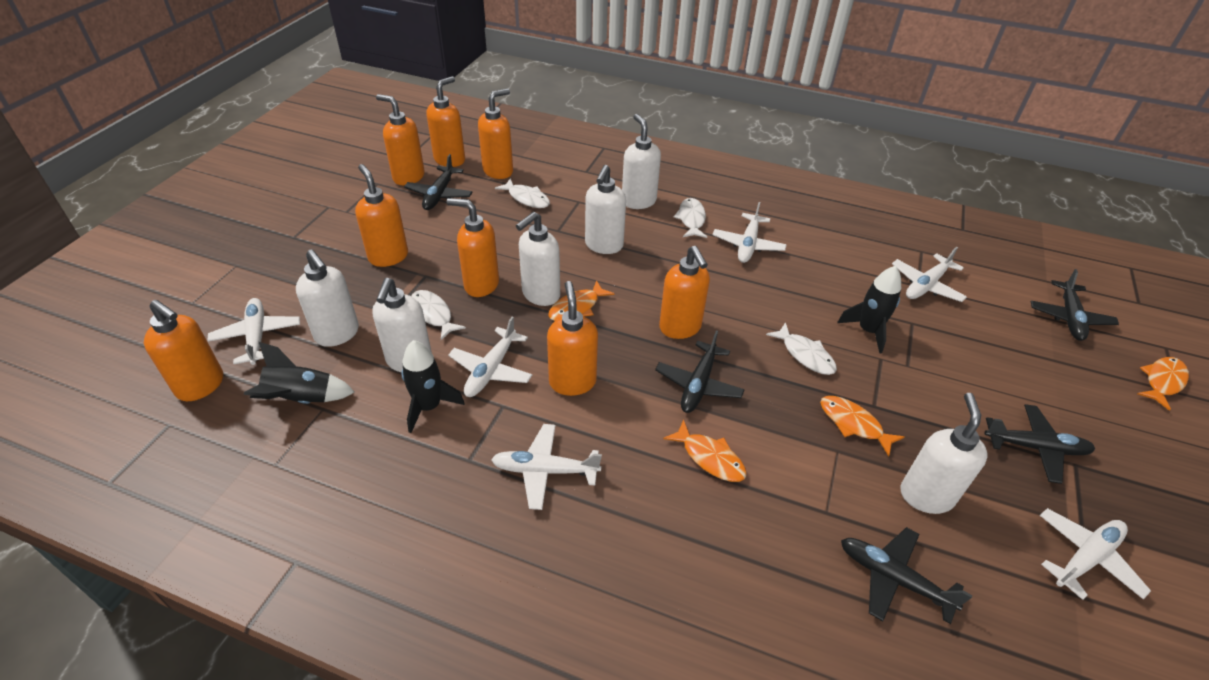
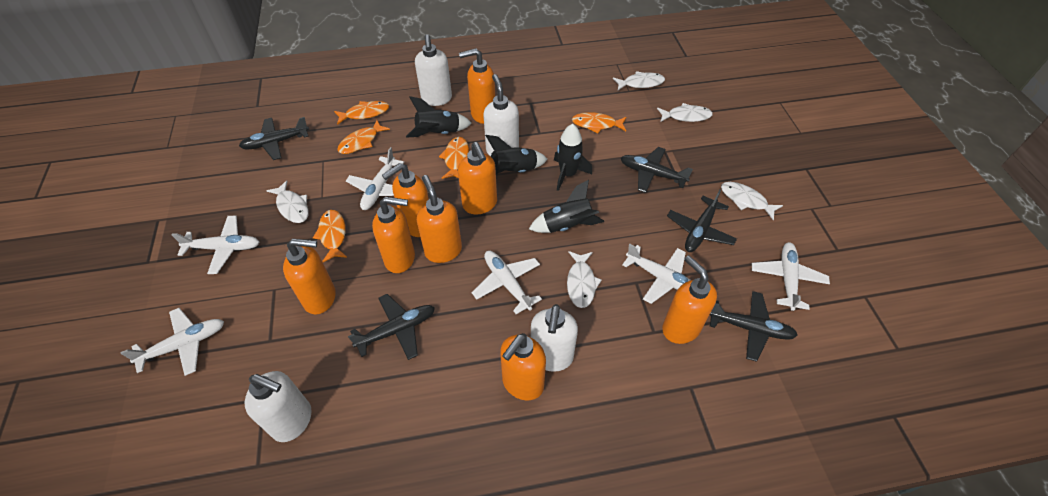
black rocket: [244,342,354,404] [401,340,465,433] [837,266,901,354] = 3 -> [406,96,472,138] [485,135,548,174] [529,180,604,233] [554,124,592,191] = 4
orange fish: [548,280,615,321] [663,419,747,482] [820,396,904,456] [1138,357,1189,411] = 4 -> [313,210,347,262] [334,101,389,125] [337,120,390,154] [439,137,469,179] [572,112,626,133] = 5
white fish: [411,290,466,340] [495,178,550,208] [673,198,707,238] [766,322,837,375] = 4 -> [266,180,309,223] [567,251,602,308] [613,71,665,90] [657,103,713,122] [721,182,783,220] = 5
white soap dispenser: [296,250,359,347] [372,278,432,372] [516,212,560,306] [585,165,626,254] [622,114,661,209] [901,393,988,514] = 6 -> [245,371,312,442] [415,34,452,106] [483,74,519,156] [531,304,578,372] = 4

